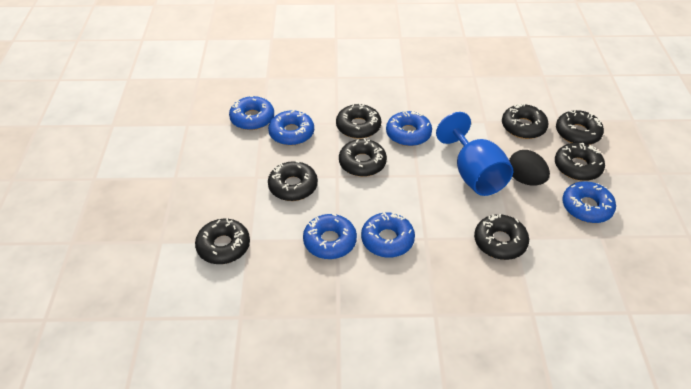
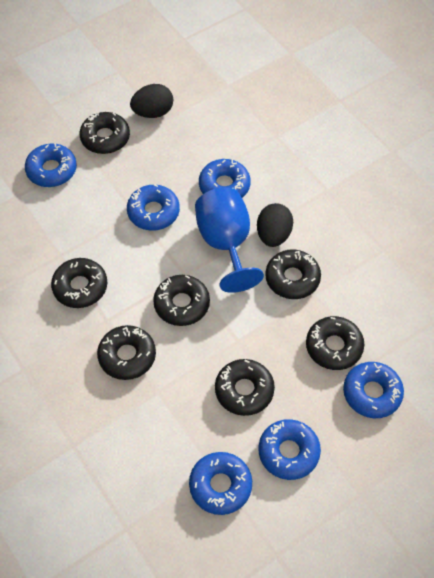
black donut: [195,218,250,264] [268,161,318,201] [336,103,381,139] [339,138,387,177] [474,214,529,260] [502,103,549,139] [555,143,605,181] [556,110,604,145] = 8 -> [51,258,107,308] [79,112,130,154] [97,325,156,380] [153,275,210,326] [215,359,275,416] [265,249,321,299] [306,316,364,370] = 7
black egg: [509,150,550,186] = 1 -> [130,84,173,118] [257,203,293,247] = 2

